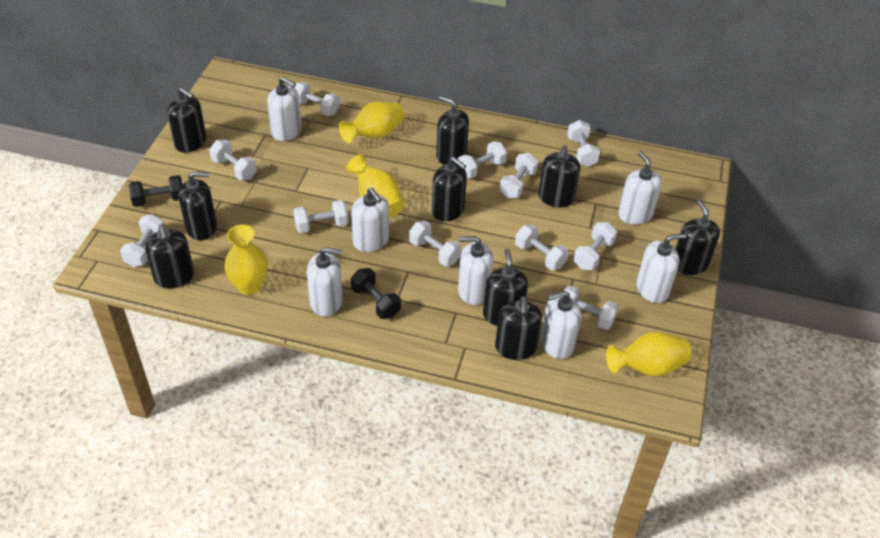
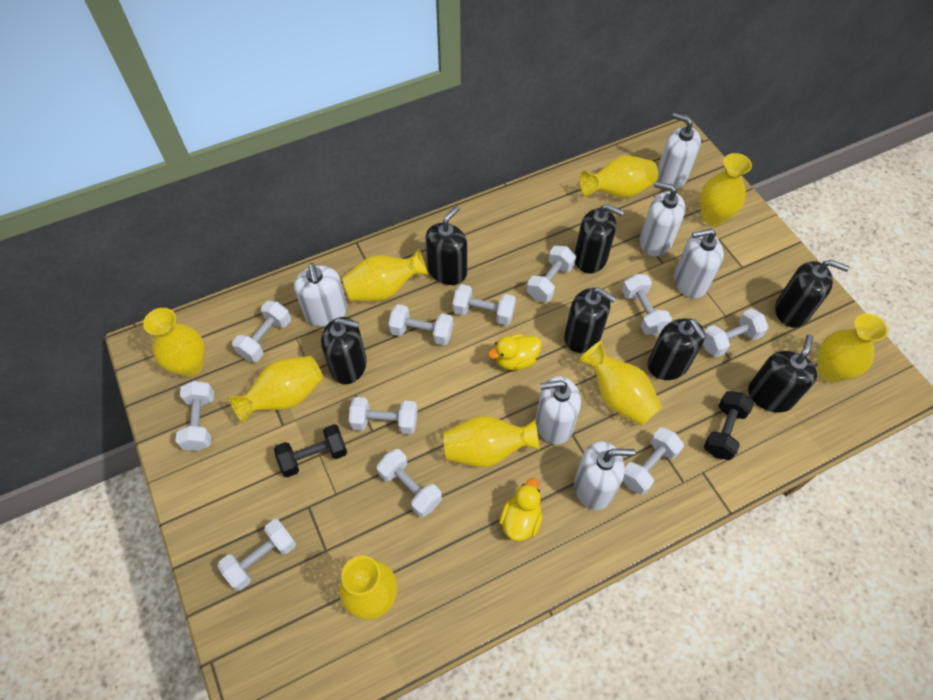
black soap dispenser: [145,224,194,288] [167,88,206,152] [179,172,217,240] [432,157,467,222] [436,96,469,165] [483,248,528,326] [495,296,542,360] [538,145,580,207] [675,200,720,275] = 9 -> [321,317,367,384] [425,206,467,285] [564,287,616,353] [574,204,624,274] [648,318,706,380] [748,334,817,413] [775,260,850,328] = 7
white soap dispenser: [267,77,302,141] [307,247,343,316] [351,187,389,252] [458,236,493,305] [540,290,581,359] [618,151,662,225] [637,233,686,303] = 7 -> [294,263,347,326] [536,376,581,444] [574,441,635,510] [640,181,685,256] [657,113,701,189] [674,229,724,298] = 6
yellow duck: none = 0 -> [488,334,542,370] [499,478,542,541] = 2
yellow vase: [224,225,268,295] [339,102,404,143] [346,154,404,217] [606,332,691,377] = 4 -> [143,308,205,377] [228,356,323,424] [339,556,397,620] [342,249,428,301] [443,416,540,467] [579,341,662,426] [580,156,658,198] [700,153,752,226] [817,313,888,383] = 9

